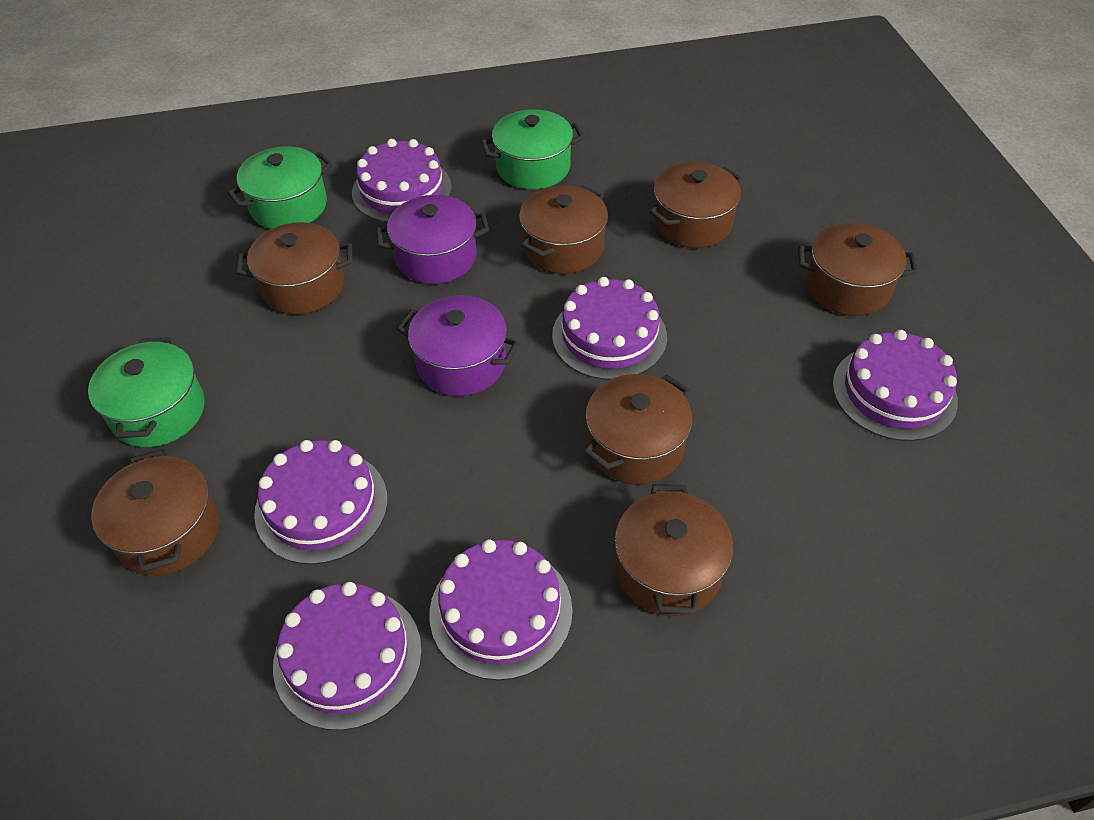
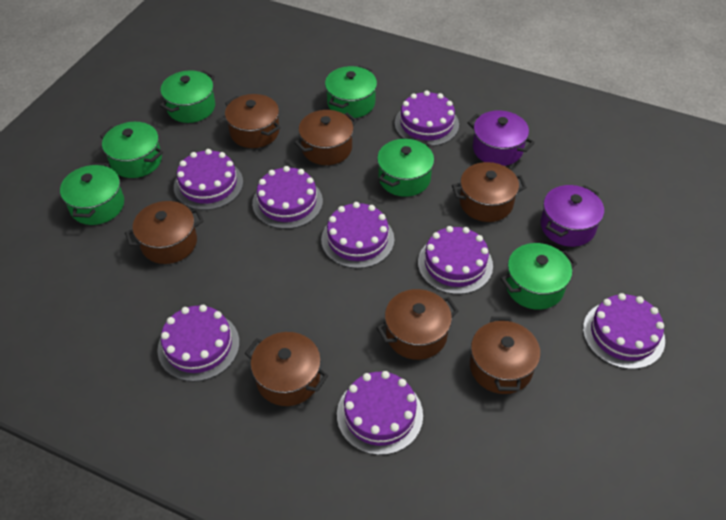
green pot: [88,337,205,447] [227,146,333,229] [481,109,584,189] = 3 -> [60,163,124,225] [100,122,163,178] [160,70,215,123] [325,66,377,118] [377,139,434,197] [500,243,577,310] = 6
purple cake: [254,440,388,565] [273,582,422,730] [352,139,452,223] [429,539,573,680] [552,277,667,380] [833,330,958,441] = 6 -> [157,305,239,382] [174,149,243,210] [252,166,323,229] [321,202,394,268] [337,371,423,455] [395,91,459,146] [418,226,493,294] [583,293,665,369] = 8

